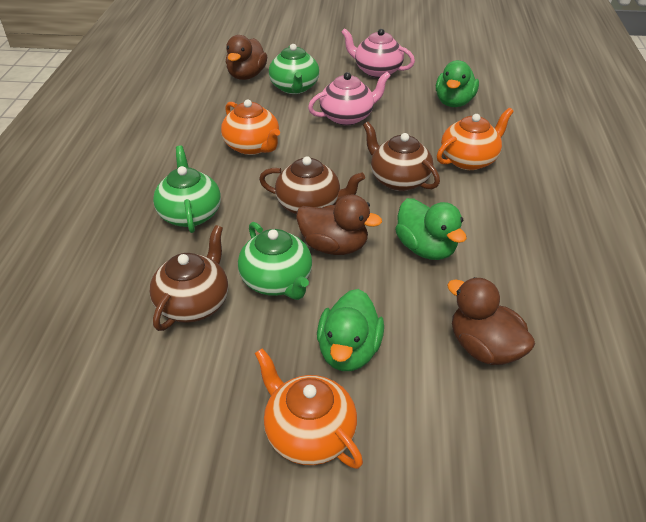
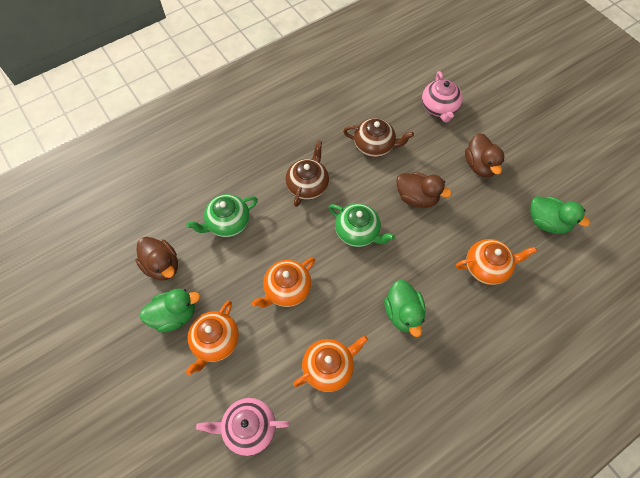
brown teapot: [150,225,228,331] [259,156,365,214] [363,122,440,191] = 3 -> [285,140,329,207] [343,118,414,157] = 2
green teapot: [153,146,221,233] [238,222,312,300] [269,44,319,94] = 3 -> [186,194,258,237] [329,203,395,247] = 2
orange teapot: [221,99,280,155] [255,348,363,469] [437,108,514,170] = 3 -> [186,301,239,375] [251,258,315,308] [293,336,368,392] [456,239,537,285] = 4

